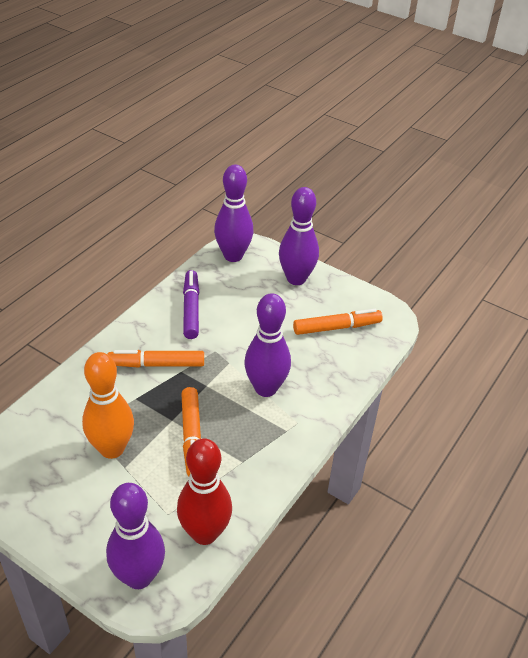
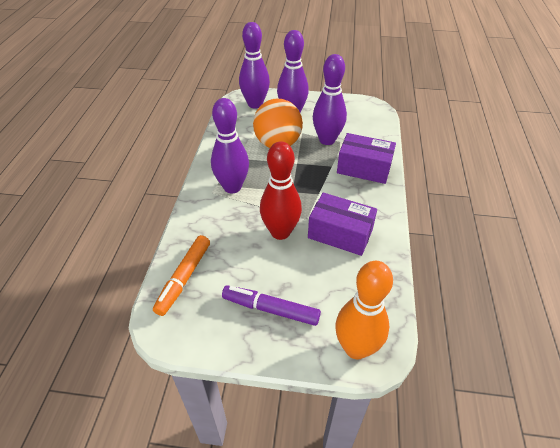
orange ball: none = 0 -> [253,99,303,148] = 1
orange marker: [107,350,204,368] [181,387,201,476] [293,309,383,335] = 3 -> [153,235,210,316] = 1
purple box: none = 0 -> [308,192,377,256] [337,133,396,184] = 2

